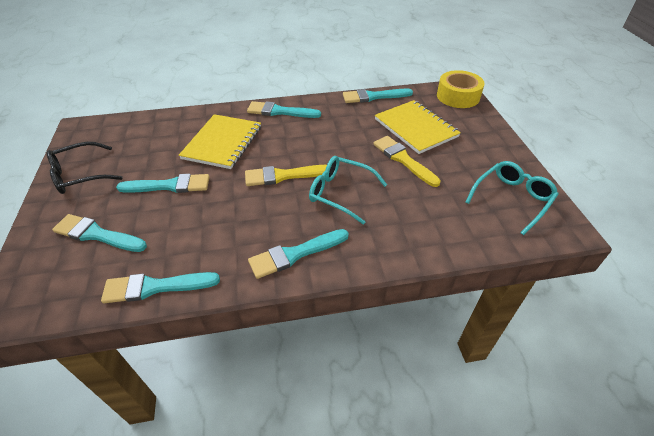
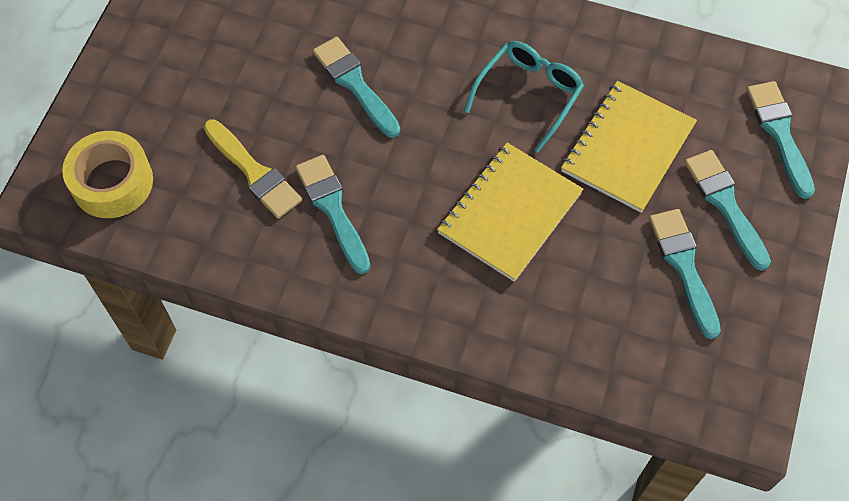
black glasses: [46,142,123,194] = 1 -> none = 0
turquoise brush: [52,214,147,252] [101,272,220,303] [116,174,210,193] [247,101,321,118] [248,229,349,279] [343,89,413,103] = 6 -> [295,155,370,274] [313,37,400,138] [649,209,721,339] [684,150,771,271] [746,81,815,199] = 5
turquoise glasses: [309,156,387,225] [466,161,559,235] = 2 -> [464,41,584,153] = 1
yellow brush: [245,165,327,186] [373,136,441,187] = 2 -> [203,119,302,219] = 1

